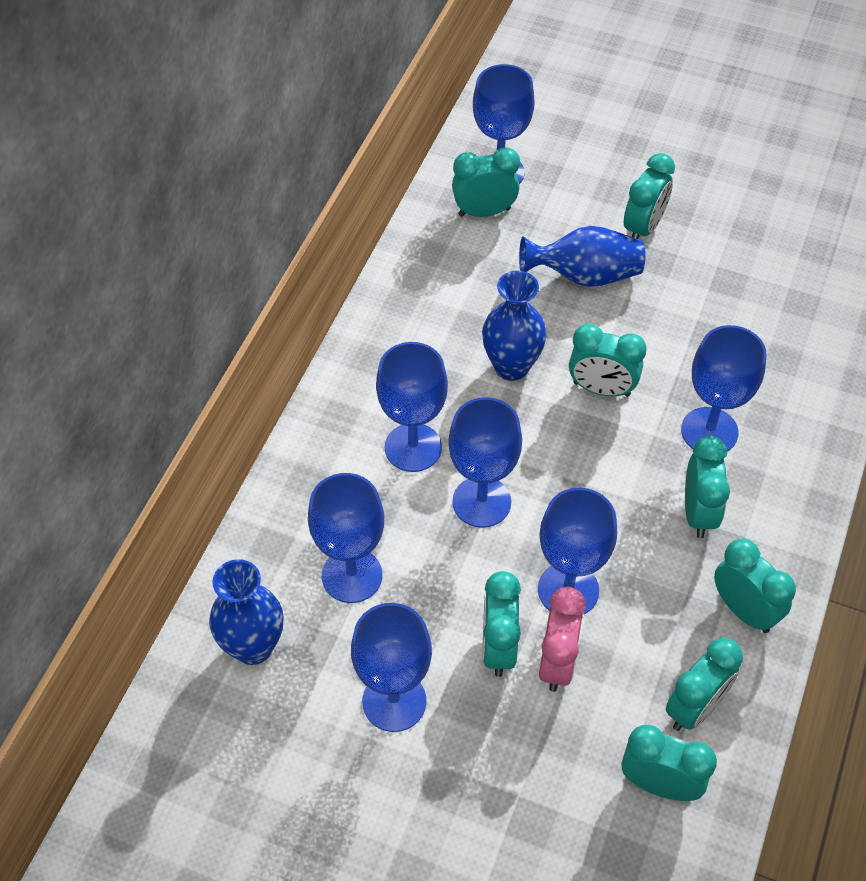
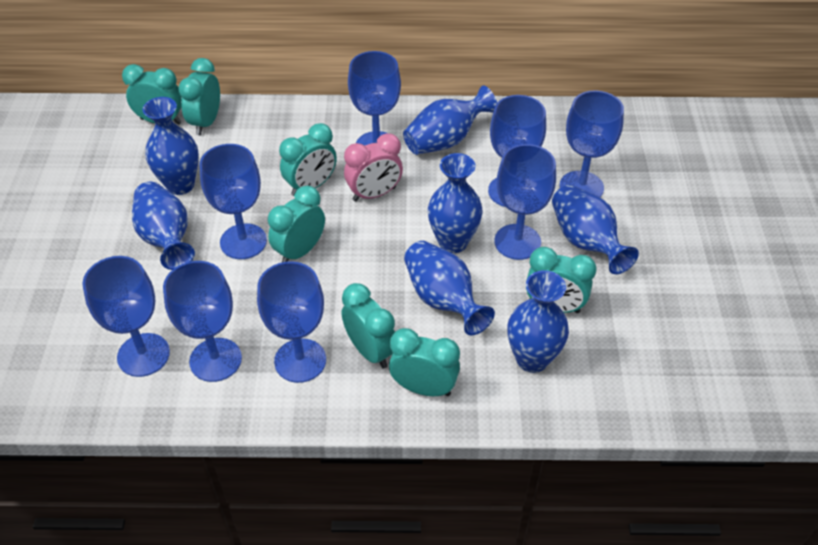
blue goblet: [308,473,384,603] [351,603,432,732] [376,342,448,472] [448,397,522,528] [473,64,535,184] [538,488,617,614] [681,325,766,452] = 7 -> [82,256,170,377] [163,261,242,382] [199,144,267,259] [257,261,326,383] [348,51,401,146] [488,95,546,207] [494,144,556,260] [560,90,624,197] = 8
blue vase: [209,559,283,665] [482,271,547,381] [519,226,646,287] = 3 -> [132,182,195,270] [142,97,199,195] [403,86,497,155] [404,241,495,336] [428,153,483,253] [507,270,569,373] [552,184,639,274] = 7
turquoise clock: [452,147,520,217] [483,571,521,677] [569,324,647,397] [621,725,717,801] [624,153,675,239] [666,638,743,731] [685,436,730,538] [714,539,796,633] = 8 -> [122,64,182,125] [178,58,220,135] [268,186,325,262] [279,123,337,196] [341,283,395,369] [389,328,460,396] [526,247,596,313] = 7

